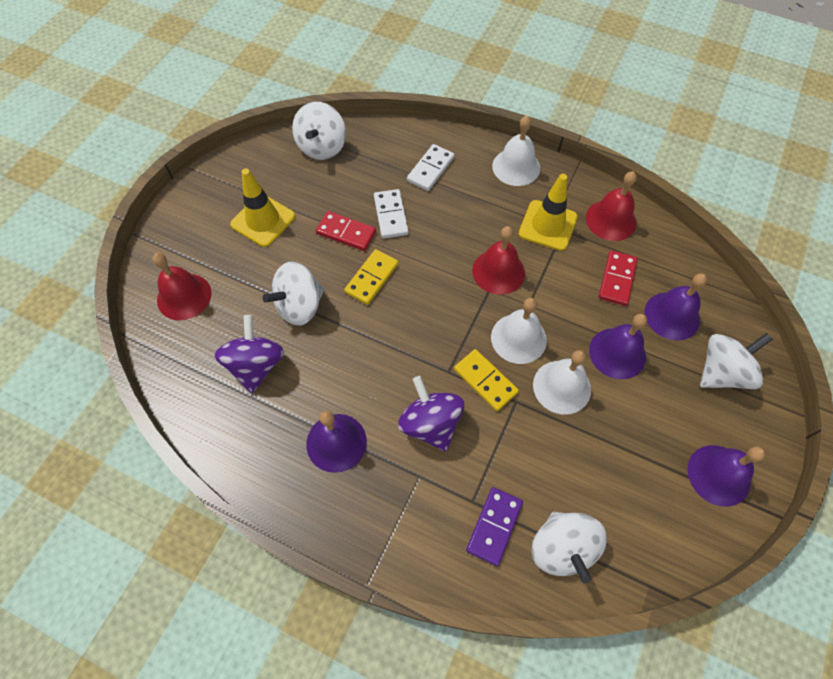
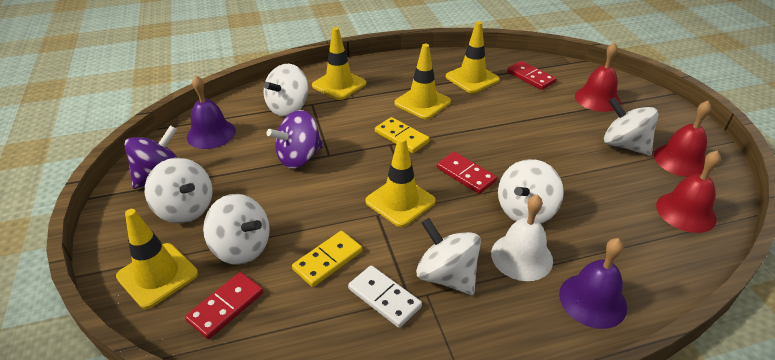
purple bell: [306,411,367,473] [589,314,647,379] [644,273,707,340] [688,445,765,507] = 4 -> [187,76,236,149] [559,238,627,329] = 2
purple domino: [466,487,523,566] = 1 -> none = 0
red domino: [316,211,376,251] [599,250,638,306] = 2 -> [185,272,263,339] [437,152,497,194] [507,61,556,90] = 3
white bell: [491,298,547,364] [492,115,540,186] [533,350,591,415] = 3 -> [491,195,553,281] = 1
white domino: [374,189,409,238] [407,144,454,191] = 2 -> [348,265,422,328] = 1
white spinning top: [262,261,324,325] [292,102,346,160] [532,512,607,583] [700,333,773,389] = 4 -> [145,158,212,223] [203,194,270,265] [264,64,308,117] [416,218,481,295] [498,159,564,224] [604,97,659,156] = 6
yellow traffic cone: [230,168,295,247] [519,174,578,251] = 2 -> [116,209,198,309] [312,27,366,100] [365,137,436,227] [395,44,451,119] [446,21,500,93] = 5

